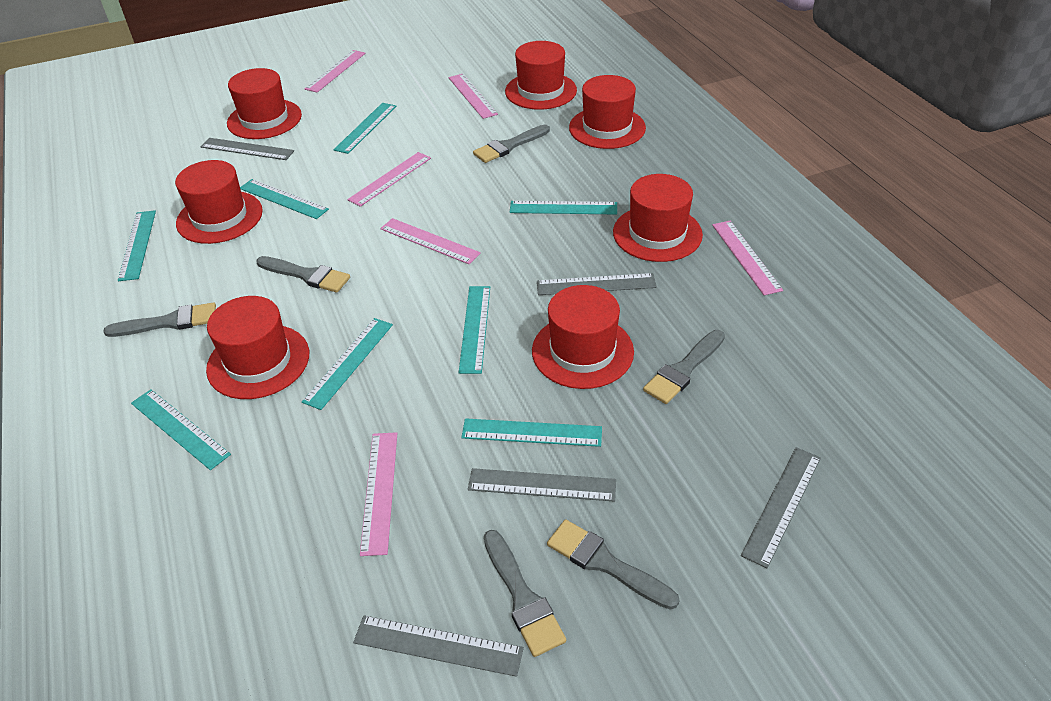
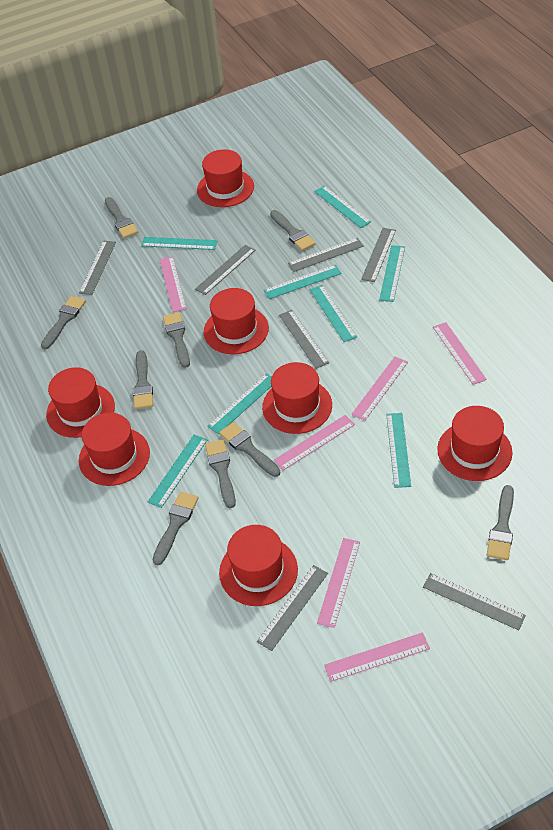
grey brush: [103,302,216,337] [256,256,350,293] [473,125,550,163] [484,530,566,657] [547,519,680,610] [643,330,725,404] = 6 -> [41,296,86,349] [105,197,138,238] [133,350,153,409] [153,492,199,565] [163,312,190,368] [205,440,236,508] [219,422,280,477] [270,210,316,251] [487,485,514,560] = 9
grey ruler: [200,138,294,160] [353,615,524,677] [468,468,616,502] [537,273,657,295] [741,447,821,568] = 5 -> [79,241,116,295] [195,245,255,295] [257,565,328,651] [279,310,329,369] [288,238,364,272] [361,228,396,282] [423,573,526,630] = 7

